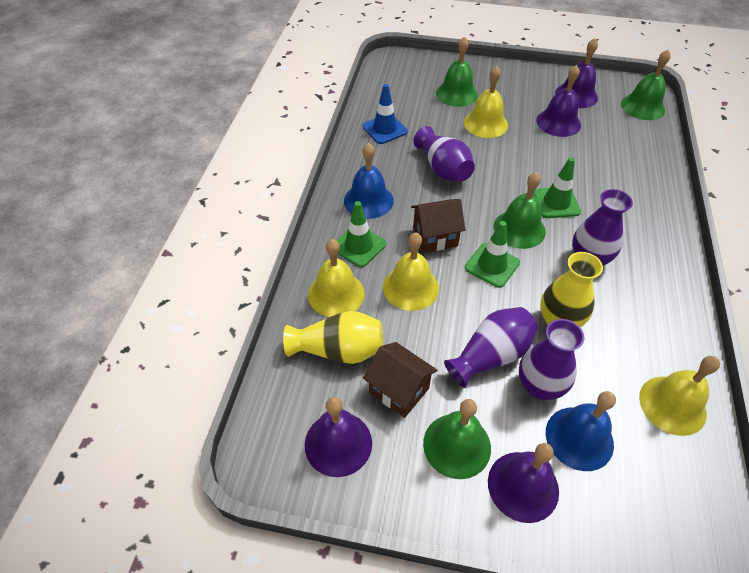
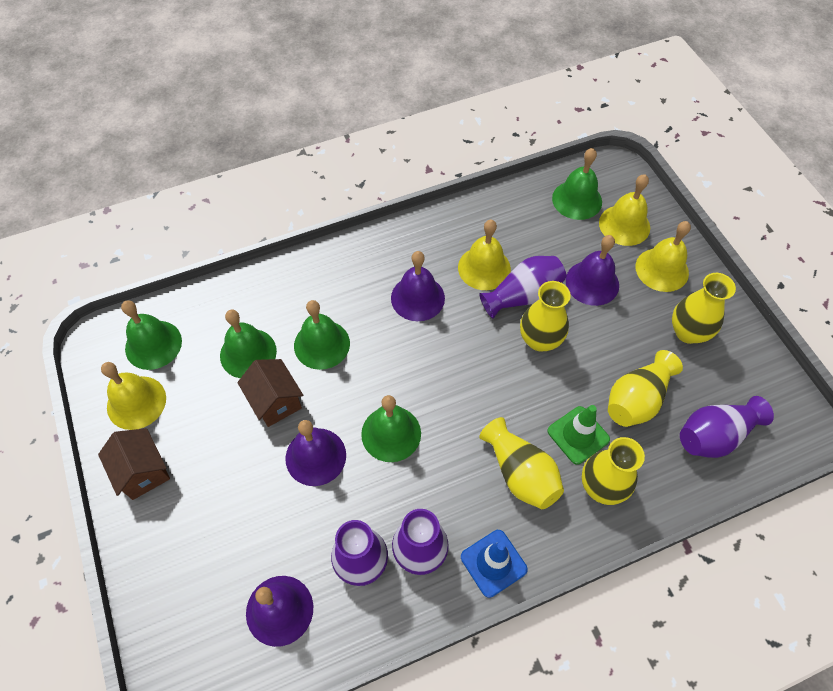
blue bell: [344,143,394,219] [546,391,616,471] = 2 -> none = 0
green bell: [423,399,491,479] [436,36,478,107] [493,172,546,249] [621,50,671,120] = 4 -> [121,300,182,370] [220,310,277,378] [294,300,350,370] [361,395,421,462] [552,148,602,220] = 5
green traffic cone: [336,201,386,267] [465,221,520,288] [533,157,581,218] = 3 -> [547,405,610,464] = 1
yellow vase: [283,311,383,364] [540,252,603,327] = 2 -> [479,417,564,509] [520,281,571,352] [582,437,645,505] [608,350,683,427] [672,273,736,344] = 5

